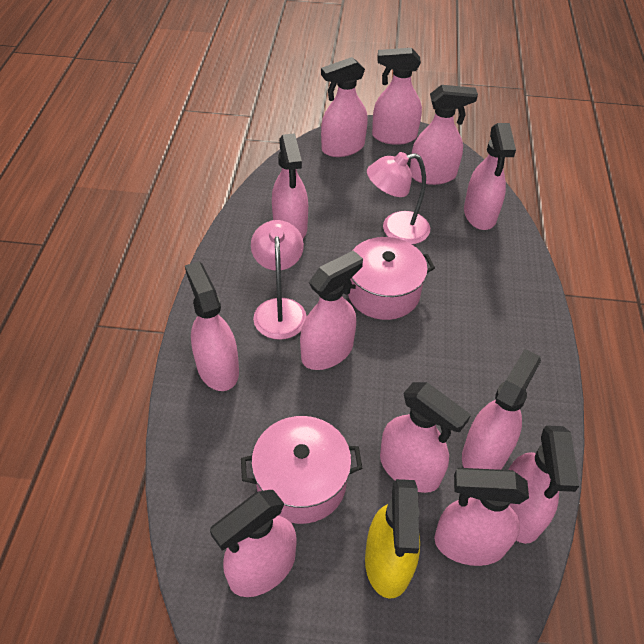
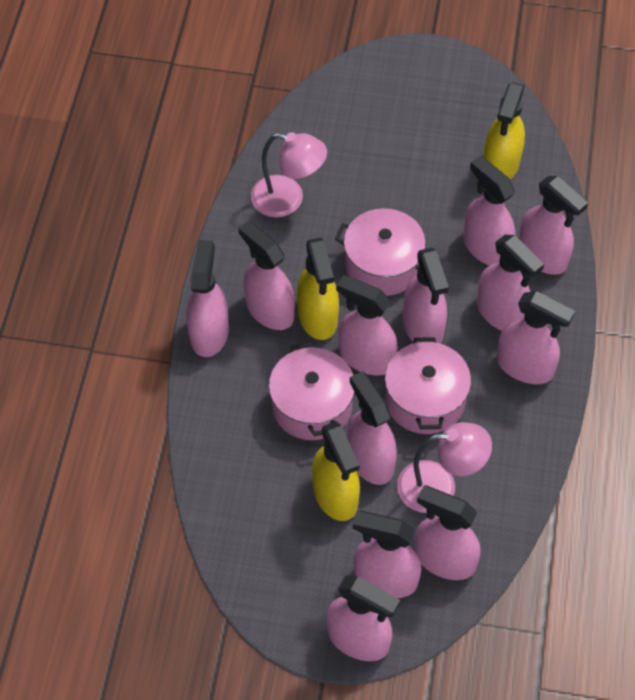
pink pot: [241,416,362,524] [348,237,435,320] = 2 -> [269,343,355,440] [335,208,426,296] [385,337,471,434] = 3
yellow spray bottle: [365,479,420,599] = 1 -> [297,238,339,340] [312,421,360,521] [483,82,525,179] = 3

